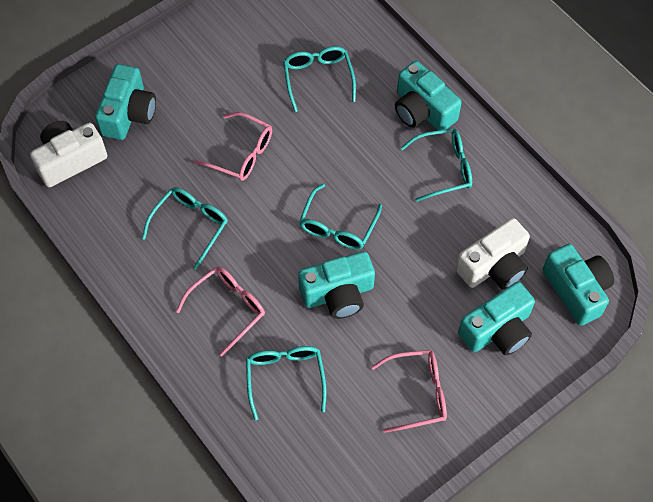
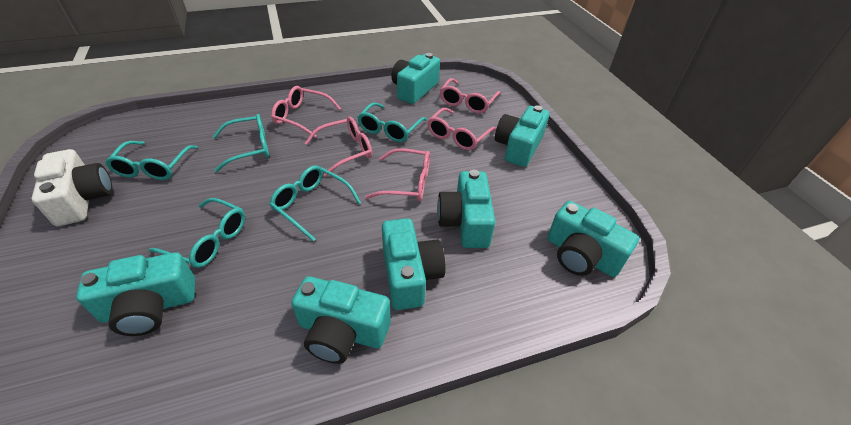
pink glasses: [176,267,265,356] [194,112,272,181] [371,350,447,433] = 3 -> [271,86,341,138] [305,117,372,177] [366,148,430,201] [427,108,496,150] [440,78,500,113] = 5
turquoise camera: [95,64,156,140] [298,251,375,319] [395,61,462,131] [458,282,535,356] [543,244,614,326] = 5 -> [76,252,195,336] [291,276,391,364] [382,218,446,310] [391,53,440,104] [437,170,495,248] [495,105,549,167] [547,201,639,277] = 7
white camera: [30,121,107,187] [456,218,530,290] = 2 -> [31,149,113,226] = 1

